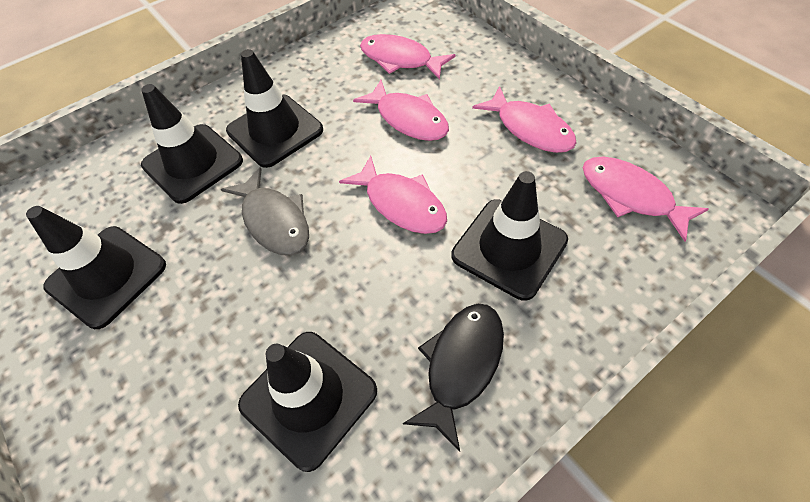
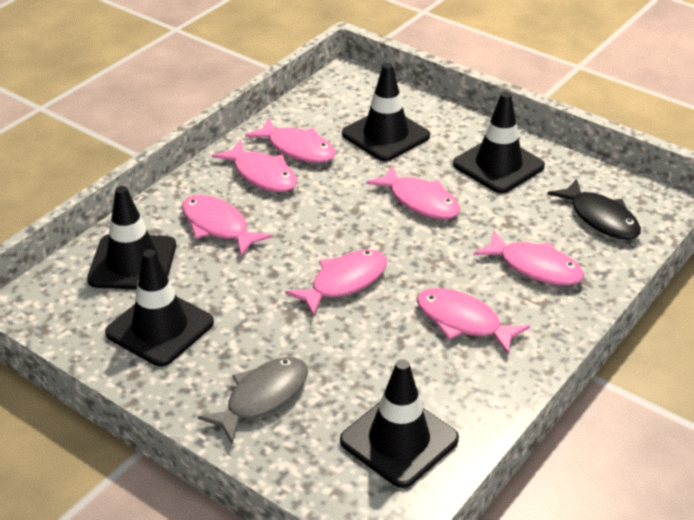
pink fish: [339,155,447,234] [353,80,449,141] [360,34,455,80] [472,86,577,153] [583,157,709,242] = 5 -> [182,195,272,256] [212,140,297,192] [245,118,336,163] [285,250,387,316] [366,165,460,219] [417,288,530,354] [474,230,584,286] = 7

